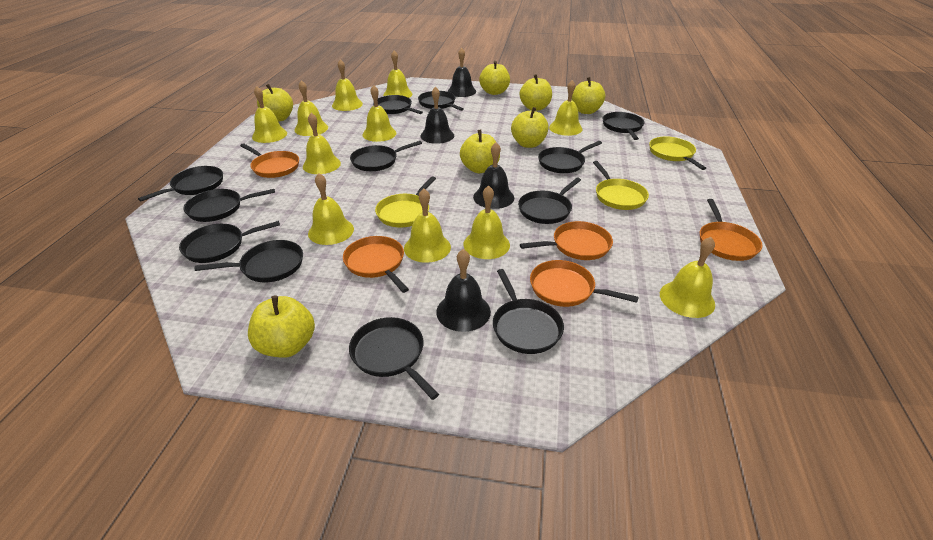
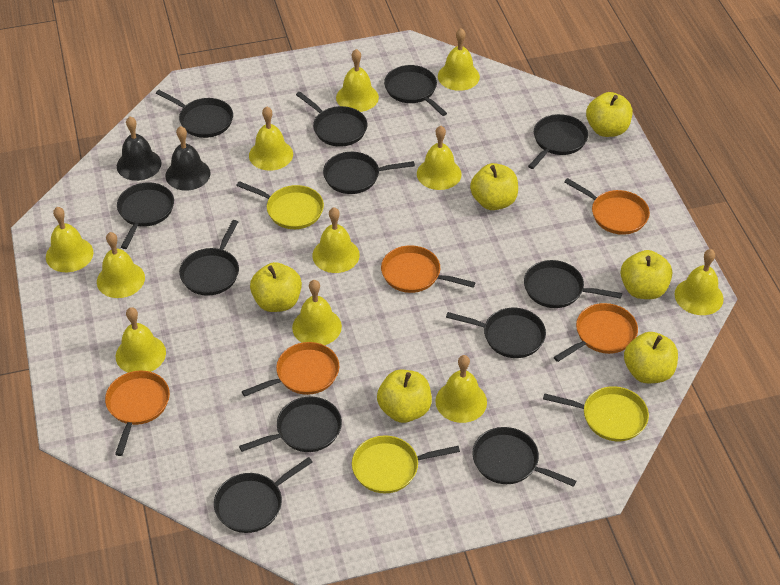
black bell: [420,86,454,144] [436,249,491,332] [448,48,476,97] [473,142,514,209] = 4 -> [117,117,162,181] [165,126,211,191] = 2
yellow apple: [248,296,315,358] [257,84,293,122] [460,130,500,173] [479,61,510,95] [511,107,549,148] [520,74,552,111] [572,77,605,114] = 7 -> [250,262,302,312] [377,370,432,423] [470,163,518,210] [586,92,632,137] [620,250,672,299] [624,332,678,383] = 6

